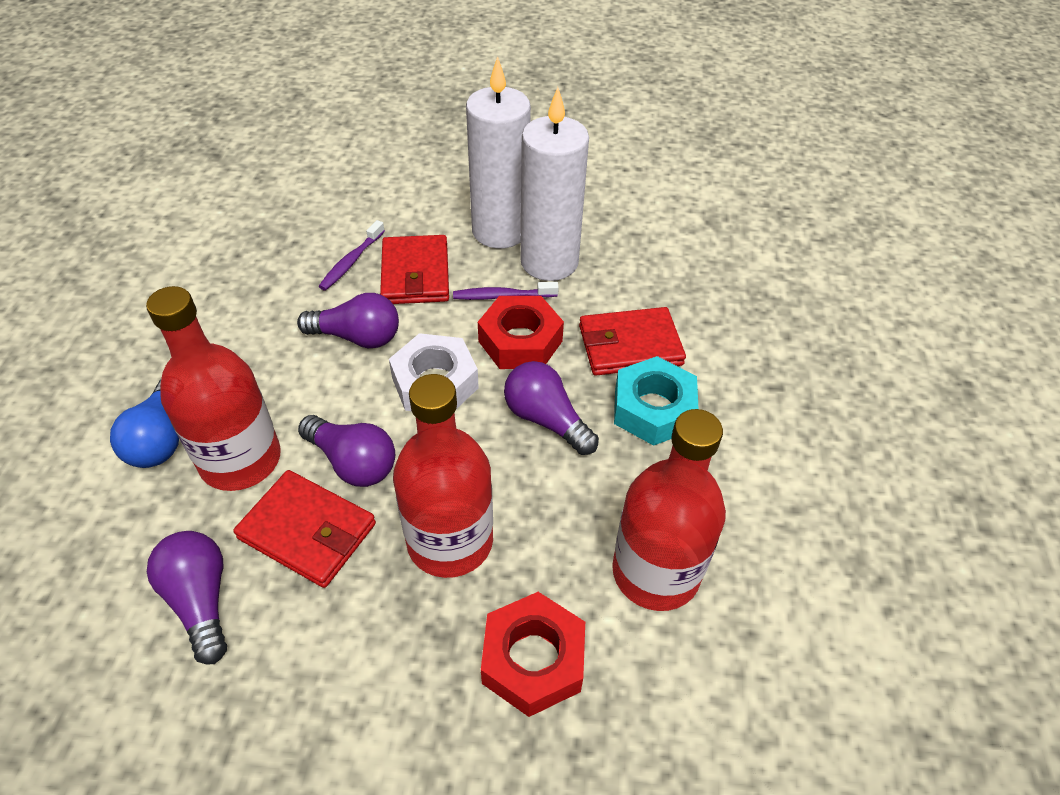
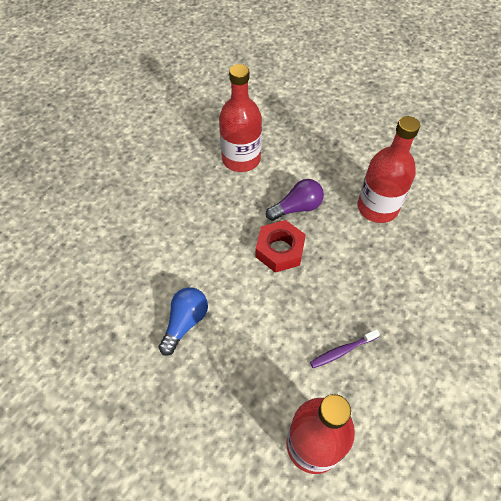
purple light bulb: [147,531,227,665] [297,293,399,348] [298,415,395,487] [504,361,599,455] = 4 -> [266,179,324,221] = 1
purple toothbrush: [318,220,385,290] [453,282,559,300] = 2 -> [310,329,380,368] = 1
red nut: [478,296,564,369] [481,592,585,717] = 2 -> [256,220,306,273] = 1
red wallet: [233,470,376,588] [380,235,449,304] [579,307,686,376] = 3 -> none = 0
turquoise nut: [614,356,699,446] = 1 -> none = 0
white candle: [466,56,531,249] [520,87,589,281] = 2 -> none = 0
white nut: [389,333,479,411] = 1 -> none = 0

